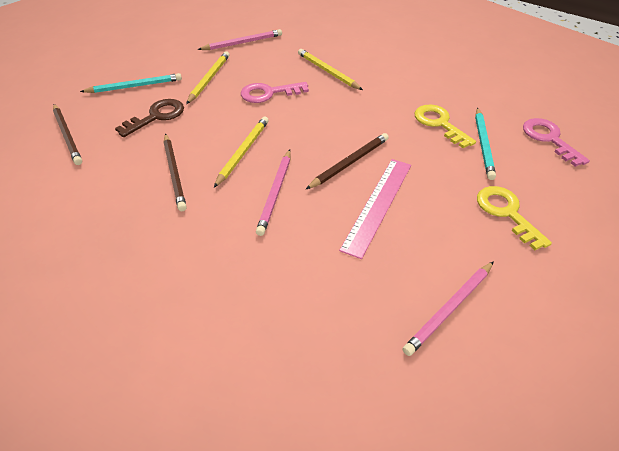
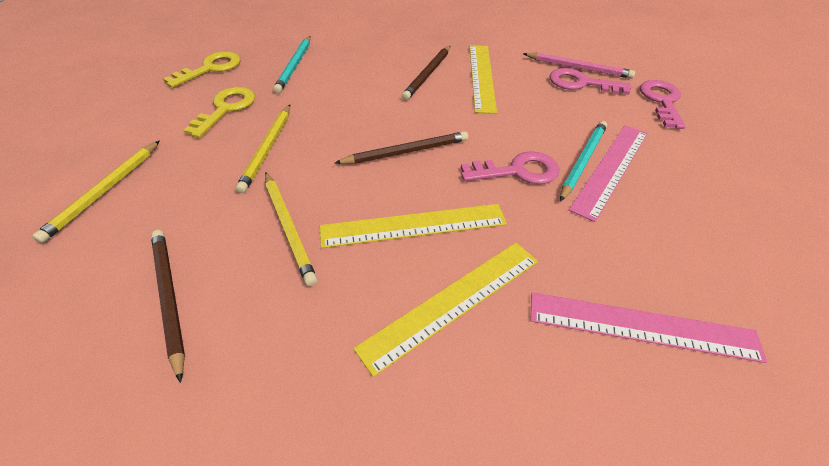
brown key: [115,99,184,137] = 1 -> none = 0
pink key: [241,82,309,103] [523,118,590,167] = 2 -> [461,151,559,184] [549,68,631,95] [640,80,686,129] = 3
pink pencil: [198,29,282,50] [256,150,291,236] [403,261,494,356] = 3 -> [523,52,635,79] = 1
pink ruler: [339,159,411,259] = 1 -> [531,292,767,363] [569,125,648,222] = 2
yellow ruler: none = 0 -> [320,204,507,248] [353,243,538,377] [470,45,497,114] = 3

